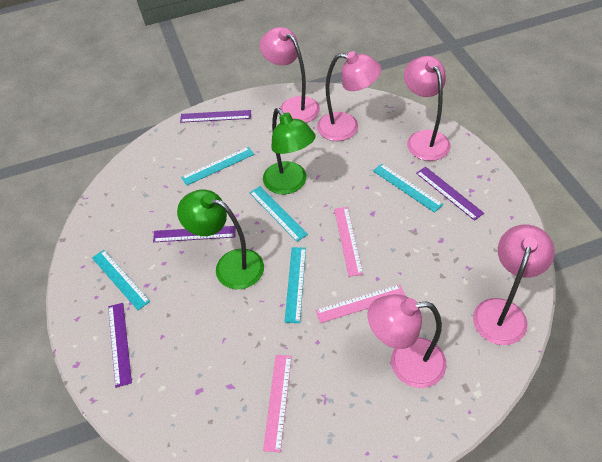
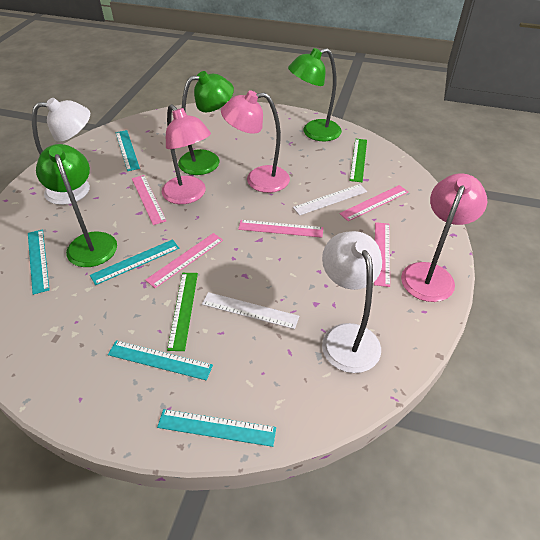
green lamp: [177,189,264,289] [263,108,316,194] = 2 -> [36,144,117,267] [178,71,234,175] [288,48,342,141] = 3
green ruler: none = 0 -> [167,273,198,351] [350,139,367,182] = 2
pink lamp: [260,27,320,123] [317,51,382,141] [368,294,447,388] [404,56,451,161] [473,224,555,345] = 5 -> [162,104,211,204] [221,90,290,193] [401,174,487,302] = 3
pink ruler: [263,355,292,452] [315,284,406,323] [334,207,363,277] = 3 -> [132,175,167,225] [145,233,223,288] [238,220,323,238] [339,185,408,221] [374,222,390,287] = 5
purple ruler: [108,303,132,388] [153,226,236,242] [180,110,251,123] [416,167,484,221] = 4 -> none = 0
white lamp: none = 0 -> [32,98,90,205] [322,231,382,373] = 2
white ruler: none = 0 -> [202,292,299,329] [293,184,367,216] = 2

